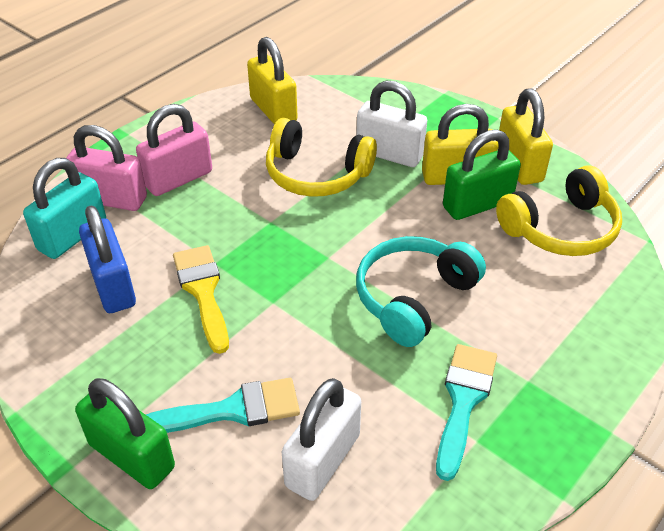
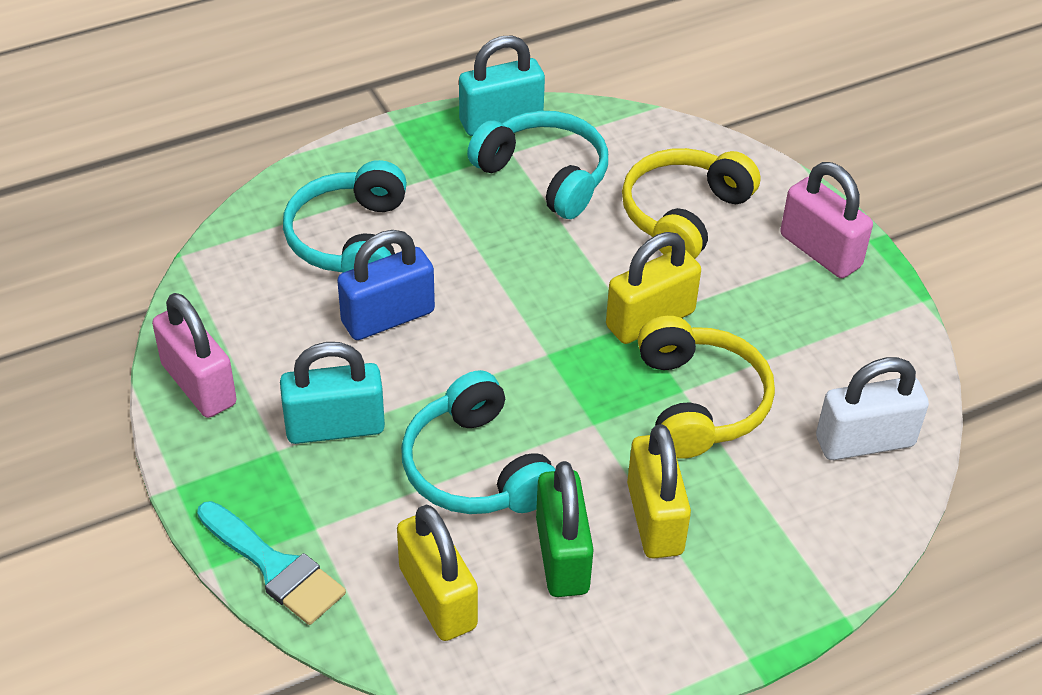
green padlock: [75,378,175,489] [443,130,521,220] = 2 -> [536,461,594,597] = 1
turquoise brush: [146,378,300,433] [436,344,497,481] = 2 -> [197,501,346,625] = 1
turquoise headphones: [356,236,486,347] = 1 -> [283,160,407,272] [401,370,555,514] [467,111,608,219] = 3
turquoise padlock: [23,158,106,259] = 1 -> [280,342,385,444] [459,36,545,136] = 2
white padlock: [282,378,361,501] [356,81,427,167] = 2 -> [816,357,929,460] = 1
yellow brush: [173,245,229,354] = 1 -> none = 0

